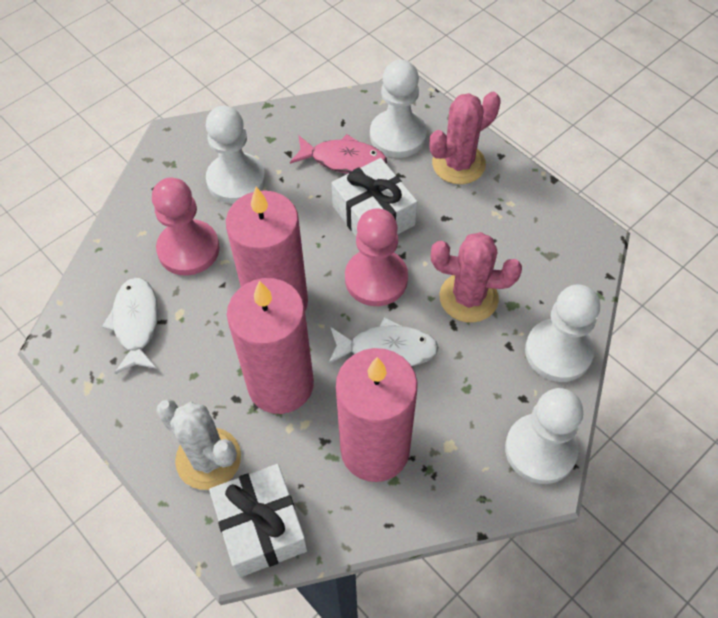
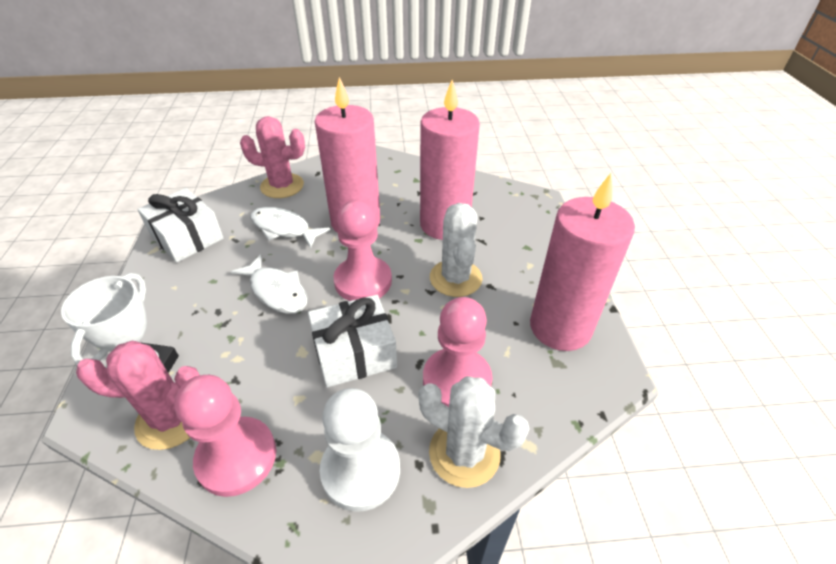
pink fish: [290,134,387,174] = 1 -> none = 0
pink pawn: [152,178,220,276] [345,208,408,306] = 2 -> [174,375,276,497] [333,200,392,301] [423,297,492,407] = 3
white cactus: [156,399,241,490] = 1 -> [418,376,530,488] [430,203,483,297] = 2
white pawn: [206,106,266,204] [370,60,427,158] [505,388,583,484] [525,284,600,382] = 4 -> [320,388,400,512] = 1
white trophy: none = 0 -> [61,273,179,373] = 1

